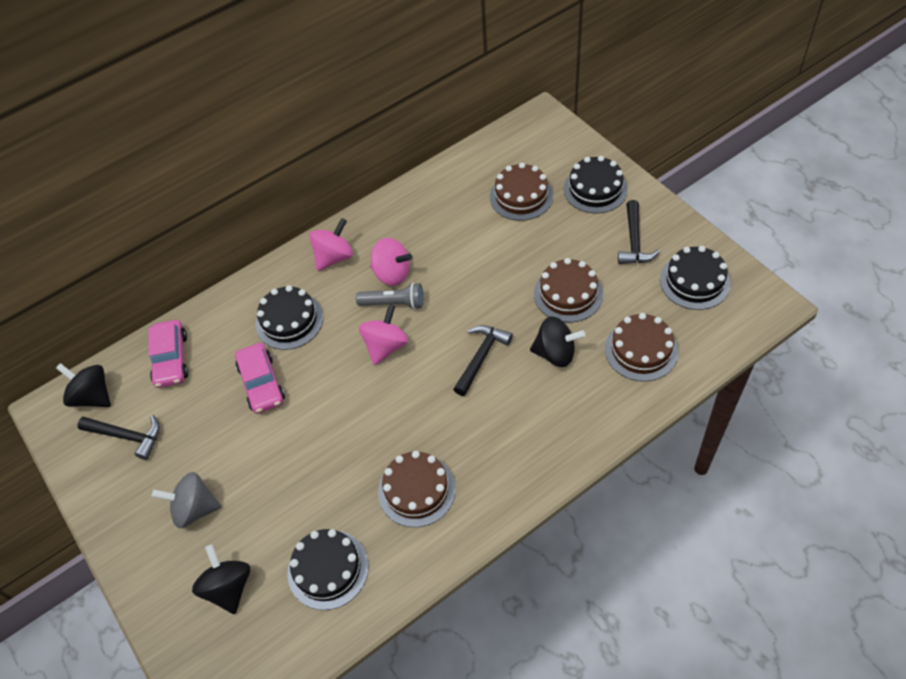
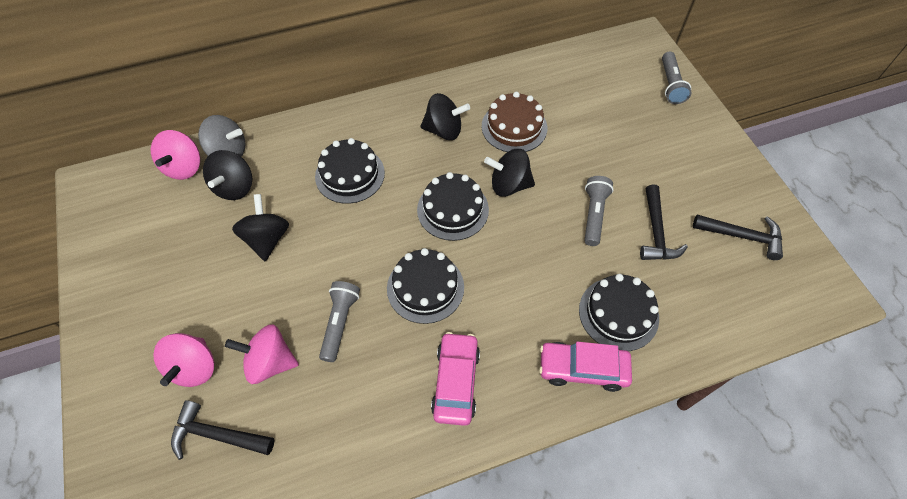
black spinning top: [56,363,111,407] [192,544,250,614] [530,317,585,367] = 3 -> [203,150,252,200] [232,194,289,261] [420,93,470,140] [484,149,535,197] = 4
brown cake: [378,451,456,527] [490,163,553,221] [534,258,603,322] [605,313,678,382] = 4 -> [482,92,547,152] = 1
grey flashlight: [356,283,423,309] = 1 -> [319,281,360,362] [584,176,614,246] [662,51,692,104] = 3

